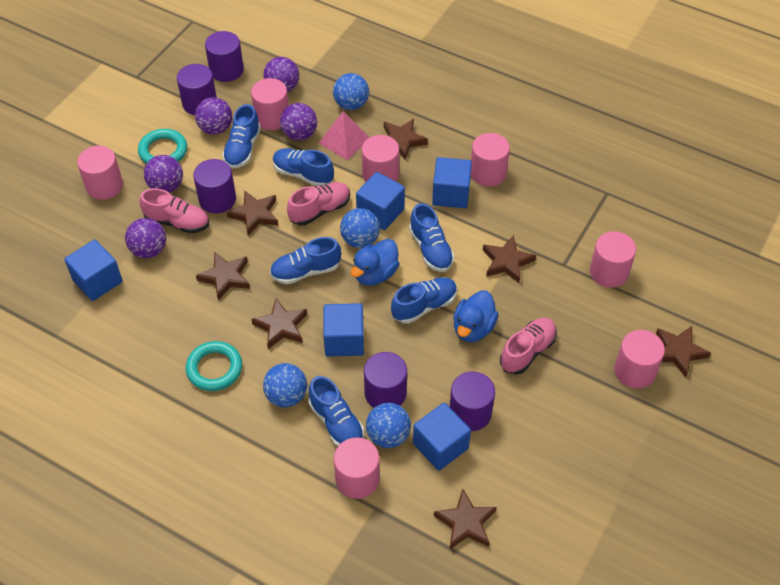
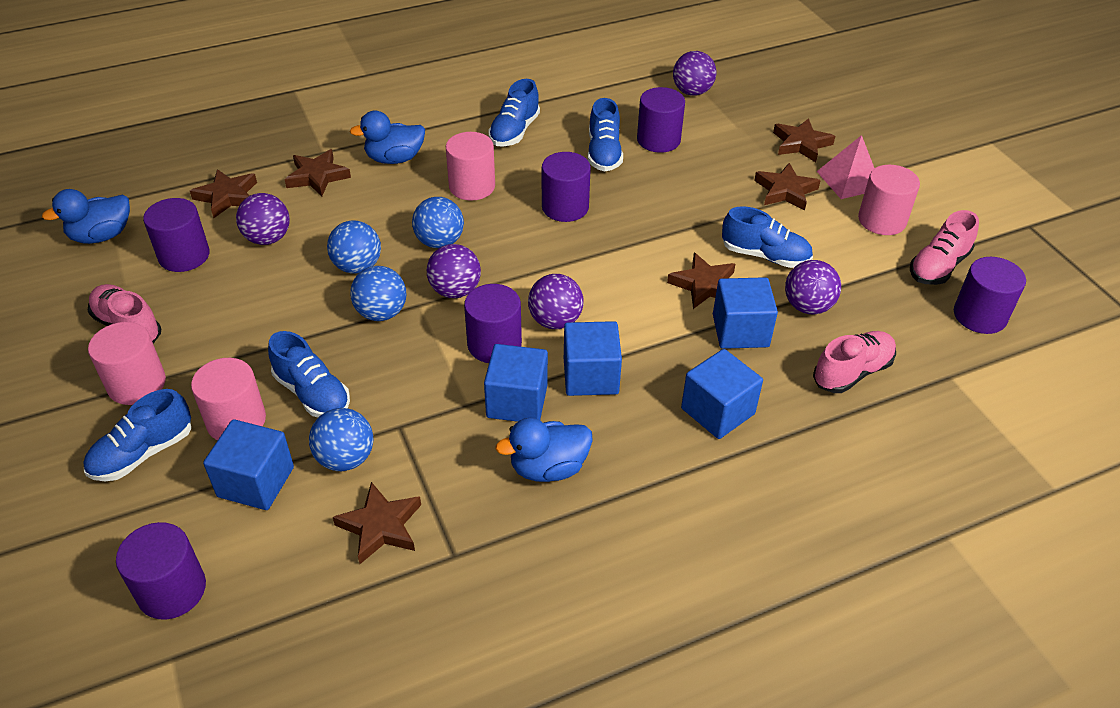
blue duck: [351,239,399,286] [453,290,499,342] = 2 -> [42,189,130,244] [349,111,425,164] [495,418,593,482] = 3
blue shoe: [222,104,261,168] [270,237,341,284] [273,148,334,186] [309,376,364,446] [391,277,457,324] [409,203,454,272] = 6 -> [84,389,191,481] [268,331,350,417] [488,79,540,146] [588,98,623,171] [722,206,813,268] = 5
brown star: [196,252,250,301] [227,190,278,236] [251,298,307,349] [384,119,428,160] [434,489,497,549] [483,235,536,283] [656,326,711,378] = 7 -> [190,169,257,218] [284,149,351,196] [333,482,421,564] [667,252,735,309] [754,163,821,211] [773,118,835,162] = 6
pink cylinder: [77,146,123,200] [251,78,289,130] [334,437,380,499] [362,135,399,182] [471,133,510,187] [590,231,636,288] [614,330,665,389] = 7 -> [88,322,166,405] [191,358,266,441] [446,132,495,201] [858,165,920,235] = 4
purple cylinder: [177,64,217,115] [193,159,236,213] [205,31,244,82] [364,352,407,408] [450,372,495,431] = 5 -> [116,522,206,620] [143,198,210,272] [464,284,522,363] [542,152,591,222] [637,87,685,153] [954,257,1026,334] = 6
turquoise ring: [138,129,187,164] [186,341,242,391] = 2 -> none = 0

